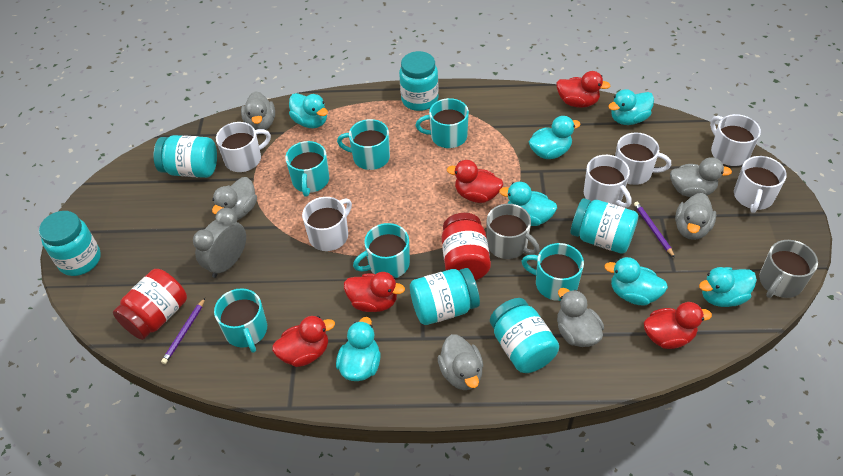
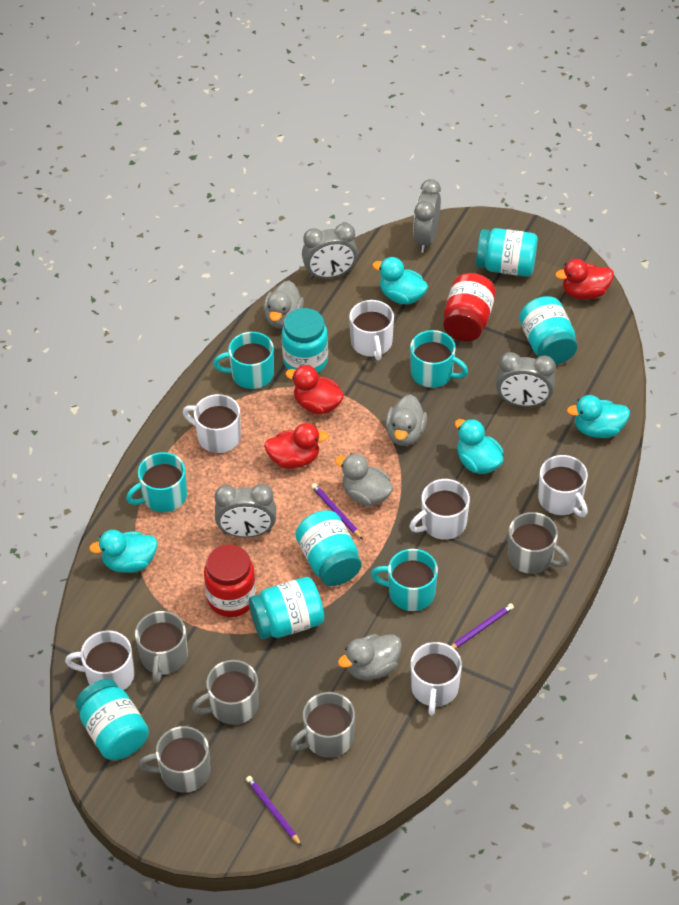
grey clock: [193,208,246,278] = 1 -> [215,484,276,537] [302,223,358,279] [413,179,441,253] [496,352,555,407] = 4
grey duck: [212,177,257,220] [241,91,275,130] [438,334,483,390] [557,288,604,347] [670,157,732,197] [675,193,716,240] = 6 -> [264,281,304,328] [335,453,393,506] [338,634,402,680] [385,395,427,446] = 4
grey mug: [487,204,540,259] [759,240,818,298] = 2 -> [135,611,188,683] [139,726,210,793] [192,660,259,725] [290,692,355,758] [508,512,569,574] = 5
purple pencil: [161,298,205,364] [634,202,675,258] = 2 -> [246,776,302,846] [311,483,363,539] [451,603,514,649] = 3
red duck: [272,316,335,367] [344,272,405,312] [447,160,503,203] [556,71,610,108] [644,302,712,349] = 5 -> [264,423,329,469] [286,365,344,414] [555,259,614,300] = 3
turquoise duck: [289,93,328,128] [336,317,380,381] [499,182,557,226] [529,116,581,159] [604,257,668,305] [608,89,654,125] [699,267,757,307] = 7 -> [89,530,158,573] [372,257,428,305] [455,419,504,474] [567,395,630,438] = 4
turquoise mug: [214,288,267,353] [285,141,329,197] [337,119,390,170] [353,223,410,278] [416,98,469,148] [521,243,584,301] = 6 -> [126,452,187,512] [213,332,274,389] [371,549,438,611] [410,330,468,388] = 4

